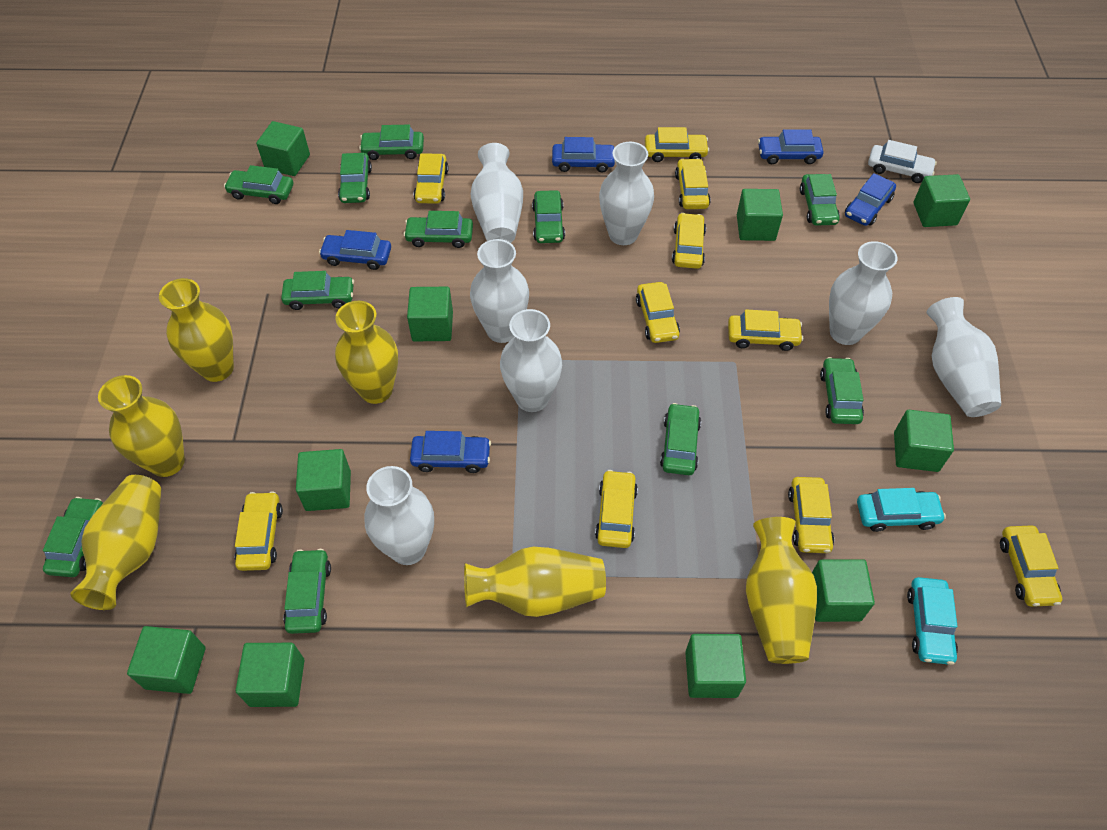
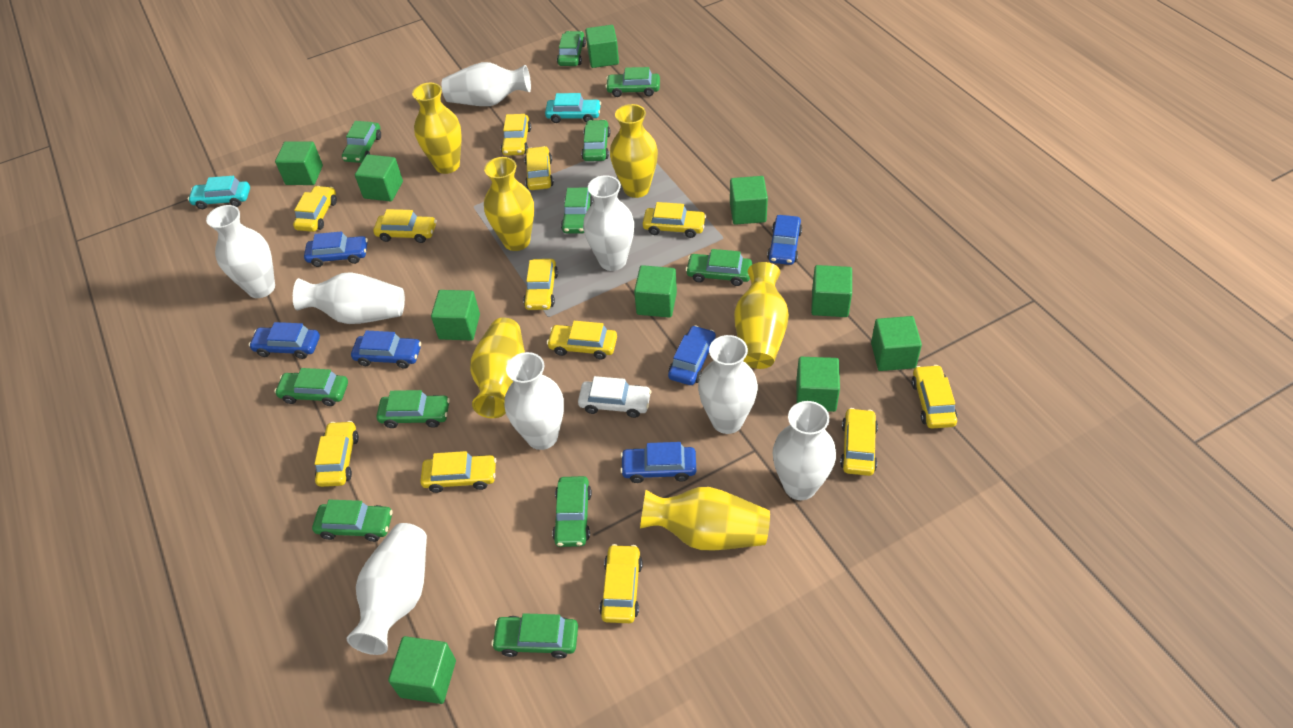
blue car: [319,230,391,270] [410,431,491,473] [552,137,615,172] [758,129,823,164] [845,173,896,226] = 5 -> [249,322,320,359] [304,231,368,267] [351,330,421,369] [620,442,696,483] [668,325,716,385] [767,215,802,265] = 6
white vase: [365,466,434,565] [470,239,529,343] [471,143,523,243] [500,309,562,412] [599,142,654,245] [829,241,898,345] [927,297,1001,417] = 7 -> [206,205,275,298] [293,272,405,324] [347,523,427,655] [442,62,531,106] [505,352,564,450] [583,175,634,271] [698,335,758,434] [773,401,836,500] = 8
yellow car: [234,491,283,571] [414,153,449,204] [595,470,638,548] [636,282,680,343] [645,127,709,162] [672,213,706,269] [675,158,711,209] [728,310,803,351] [788,477,834,553] [1000,525,1062,607] = 10 -> [293,186,337,232] [315,421,359,487] [373,209,436,243] [420,451,497,493] [501,114,531,156] [523,259,558,310] [524,146,554,190] [547,321,617,359] [599,544,643,623] [643,202,706,238] [840,408,878,476] [911,365,957,429] = 12

